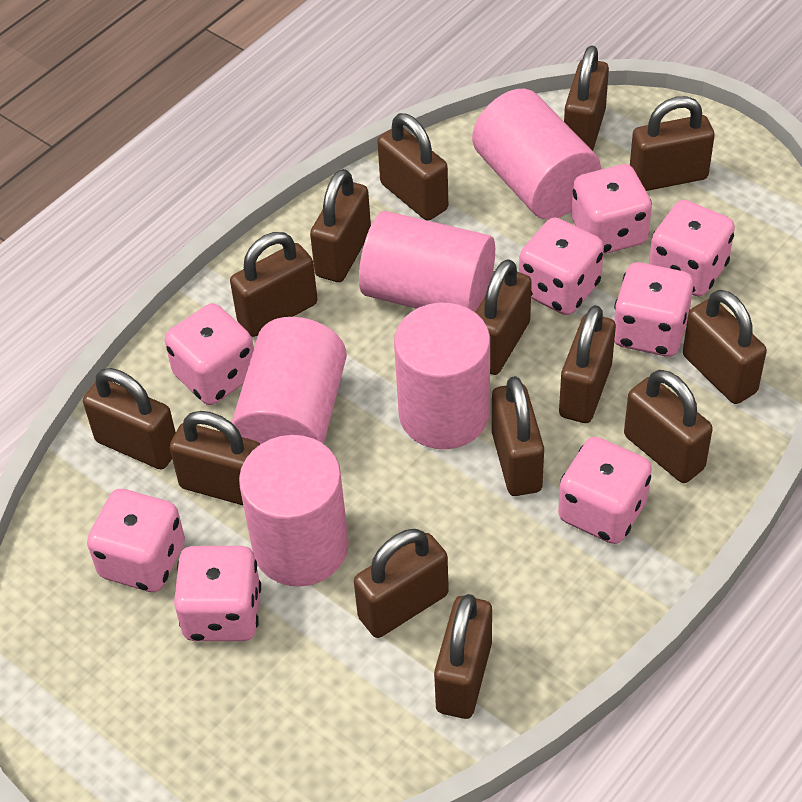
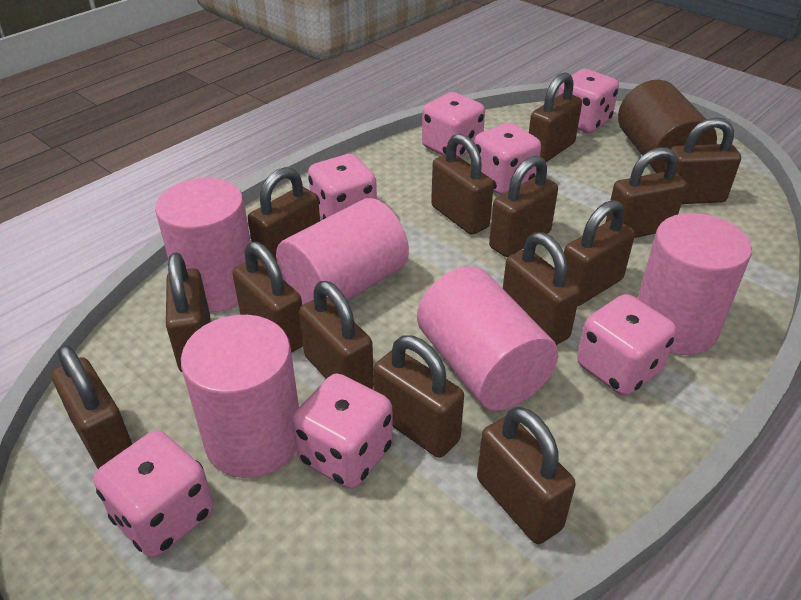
brown cylinder: none = 0 -> [618,80,717,173] = 1
pink dice: [87,489,185,592] [165,303,254,405] [174,546,261,641] [519,217,604,315] [558,437,652,544] [571,164,652,255] [614,262,694,357] [649,200,735,296] = 8 -> [94,430,214,558] [292,374,393,489] [308,154,377,220] [422,92,485,157] [474,123,541,195] [558,69,619,133] [577,294,676,396] = 7

